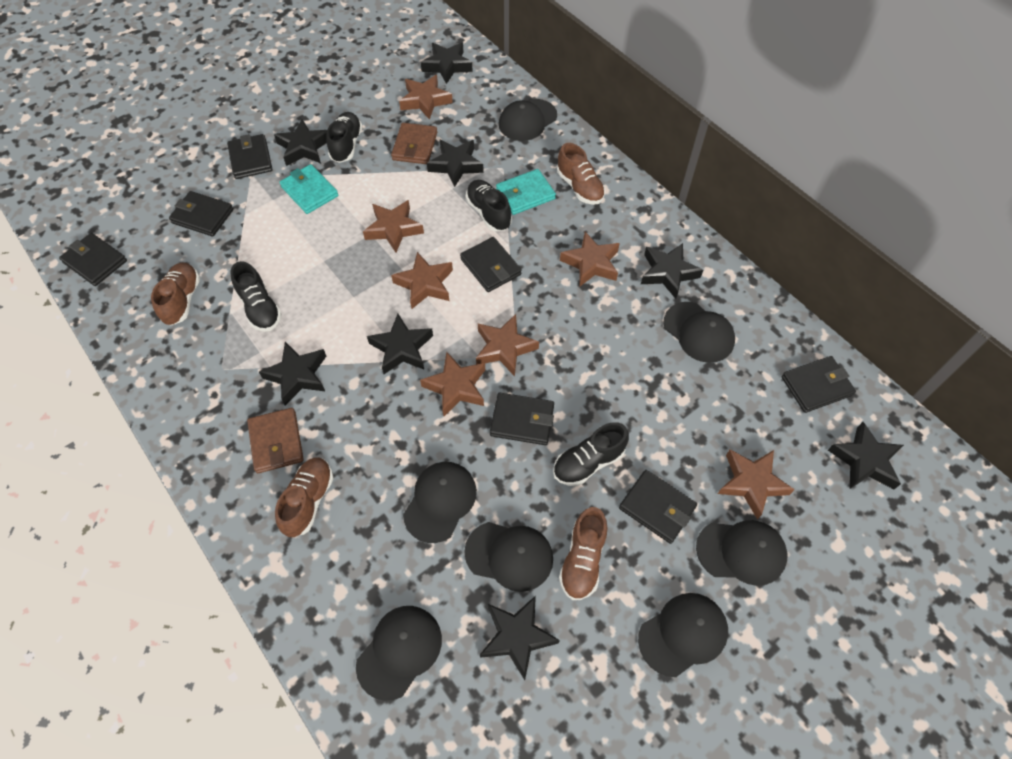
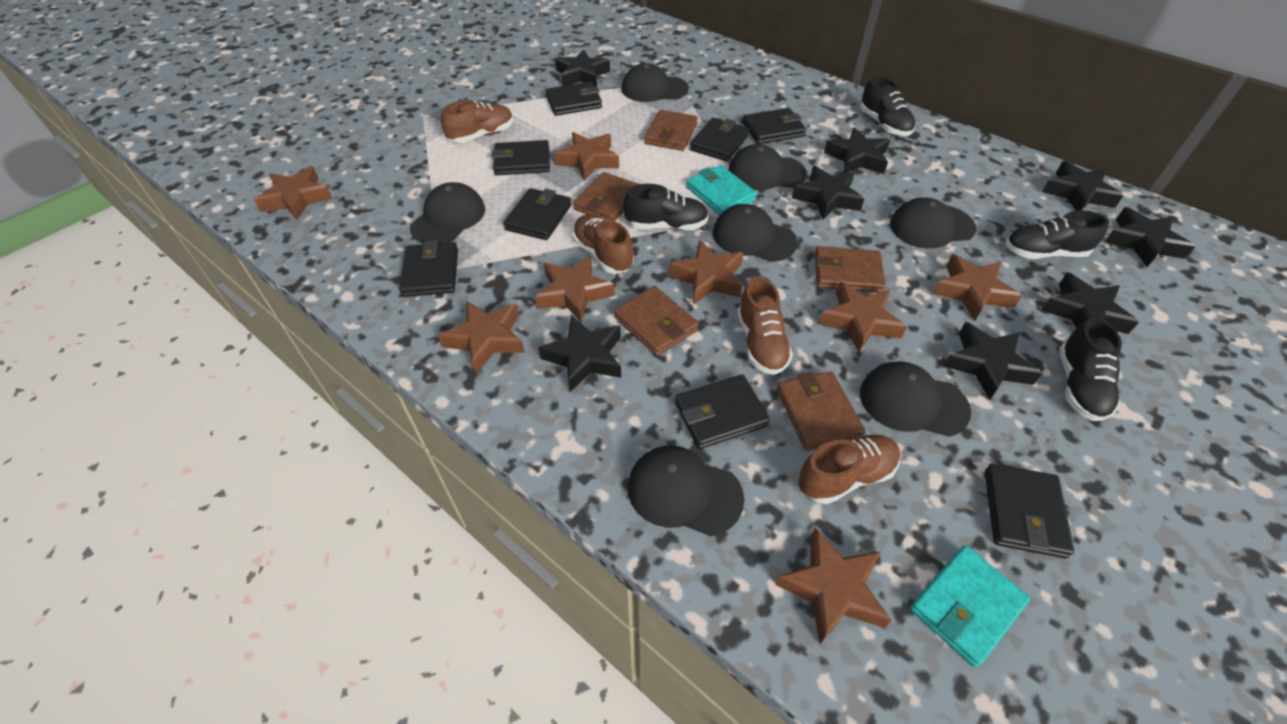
black wallet: [59,233,127,286] [169,191,234,237] [227,134,273,179] [460,237,522,292] [490,393,554,445] [619,470,697,544] [782,356,856,413] = 7 -> [399,240,458,297] [491,140,550,175] [503,188,571,240] [545,82,602,116] [675,374,770,449] [690,118,749,161] [743,108,806,144] [985,464,1074,558] = 8
brown star: [363,200,424,253] [391,252,453,309] [399,75,453,120] [420,352,485,417] [476,314,539,376] [560,232,620,286] [718,449,795,520] = 7 -> [254,166,333,220] [438,301,525,373] [535,256,615,322] [554,132,619,181] [669,240,743,305] [775,528,892,644] [818,282,907,353] [932,254,1022,321] = 8
brown wallet: [247,408,304,473] [391,123,437,164] = 2 -> [573,172,639,221] [614,286,699,356] [644,110,698,151] [777,371,865,451] [815,246,886,293] = 5

